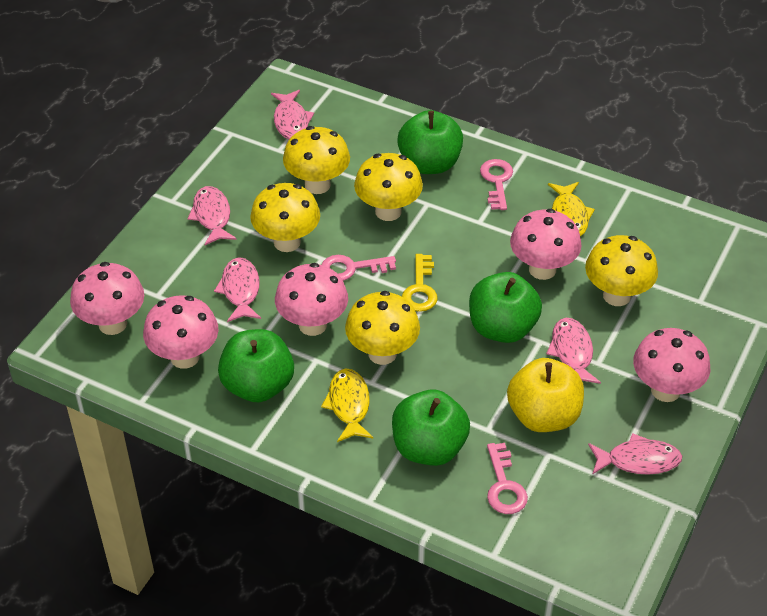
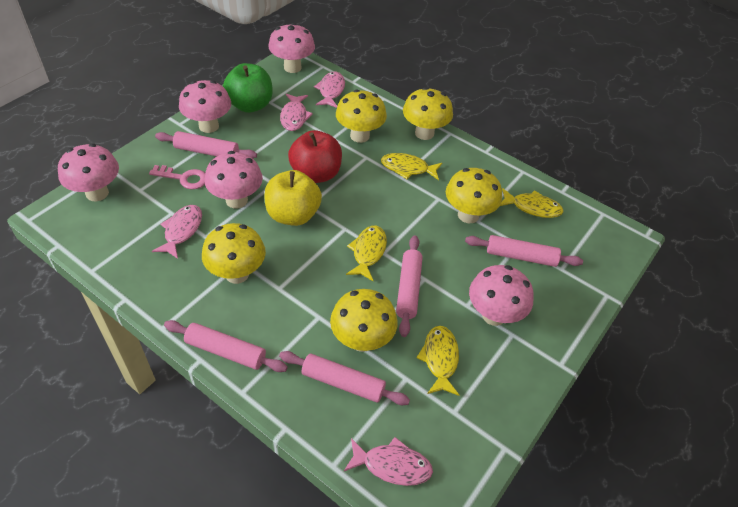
green apple: [218,329,294,402] [392,389,470,466] [397,110,463,174] [469,272,542,343] = 4 -> [223,63,273,113] = 1
pink fish: [187,186,237,245] [214,257,261,322] [271,90,314,139] [546,318,601,384] [588,433,682,475] = 5 -> [152,205,202,259] [280,94,313,131] [314,72,345,108] [344,437,433,486] = 4
pink key: [321,255,396,281] [480,159,513,210] [487,443,528,514] = 3 -> [149,165,205,189] = 1
pink rolling pin: none = 0 -> [155,131,257,158] [164,320,288,372] [279,351,410,405] [396,236,423,337] [465,235,583,267] = 5
red apple: none = 0 -> [288,130,342,183] = 1
yellow fish: [321,368,373,442] [548,182,595,236] = 2 -> [346,226,387,281] [381,153,442,180] [416,326,459,396] [500,188,564,218] = 4
yellow key: [402,254,438,312] = 1 -> none = 0

